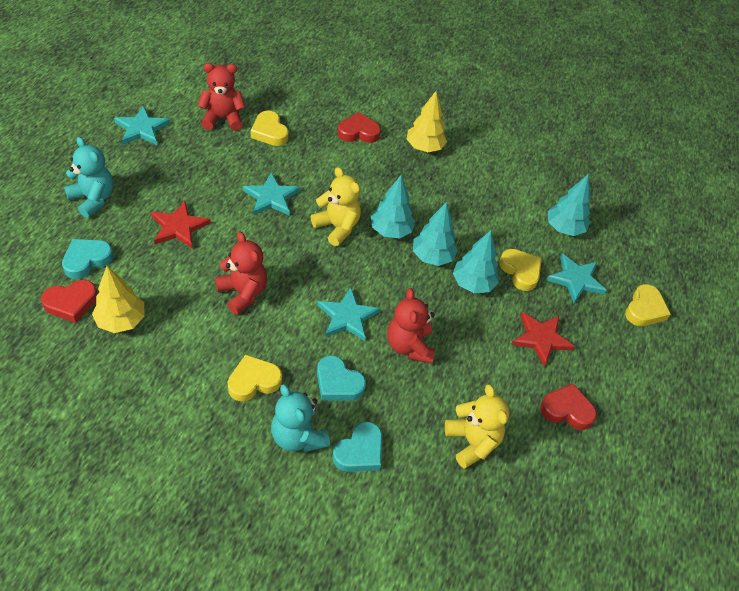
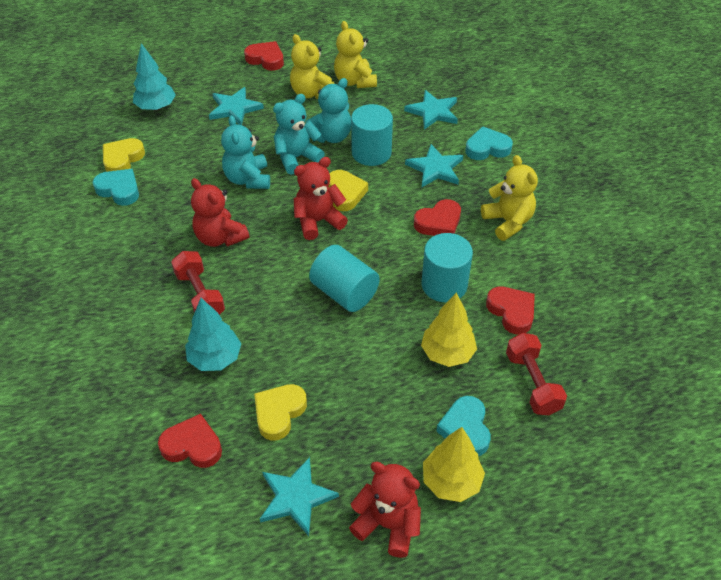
red dumbbell: none = 0 -> [171,251,225,315] [506,333,567,415] = 2
red heart: [41,280,98,323] [337,112,381,143] [540,383,597,430] = 3 -> [158,414,222,468] [244,41,284,71] [414,199,461,236] [486,286,535,334] = 4
red star: [151,201,211,248] [511,312,575,367] = 2 -> none = 0
turquoise cylinder: none = 0 -> [309,245,380,312] [351,104,393,166] [421,233,473,302] = 3
turquoise teddy bear: [64,137,114,218] [271,384,330,452] = 2 -> [221,115,270,189] [273,94,325,175] [306,78,351,143] = 3
turquoise tree: [371,175,415,238] [413,202,458,266] [453,230,499,293] [548,174,591,236] = 4 -> [133,43,176,111] [185,298,241,371] = 2
yellow heart: [228,354,282,402] [251,111,289,146] [499,249,542,291] [625,284,671,326] = 4 -> [103,138,145,172] [254,384,307,441] [328,170,368,211] = 3
yellow teddy bear: [311,167,361,246] [445,384,509,469] = 2 -> [290,34,335,99] [334,21,377,88] [481,155,538,241] = 3

